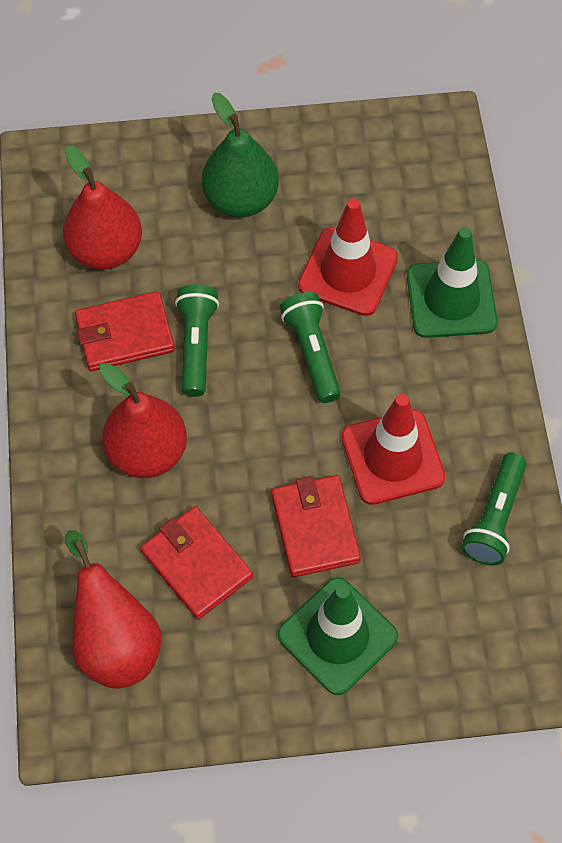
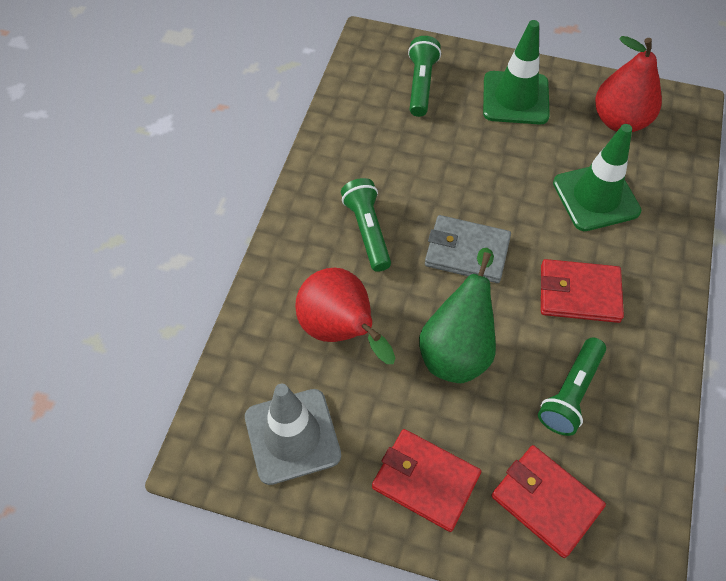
grey traffic cone: none = 0 -> [245,384,341,485] = 1
grey wallet: none = 0 -> [425,215,511,283] = 1
red pear: [63,146,142,270] [65,530,161,689] [99,363,187,478] = 3 -> [295,268,395,364] [595,36,662,132] = 2
red traffic cone: [298,198,398,316] [341,394,445,505] = 2 -> none = 0

